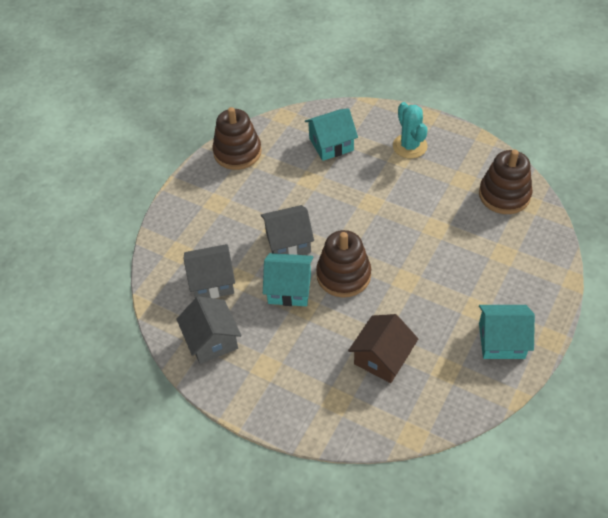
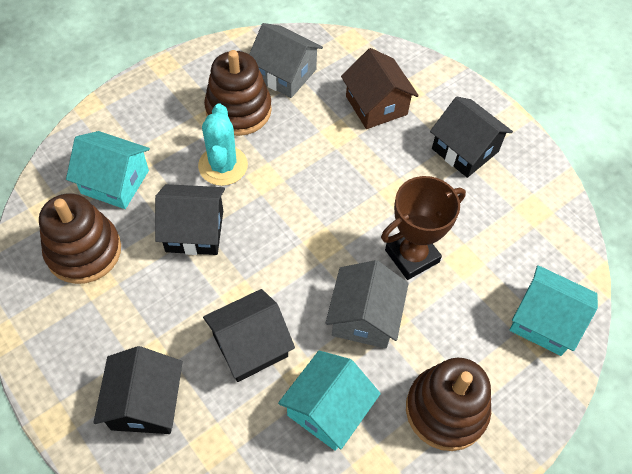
black house: none = 0 -> [93,346,183,434] [155,184,225,255] [203,289,295,382] [430,97,513,178] = 4
brown trophy: none = 0 -> [381,176,466,280] = 1
grey house: [176,296,242,364] [183,244,235,298] [261,205,314,255] = 3 -> [249,23,323,98] [325,260,408,349] = 2

